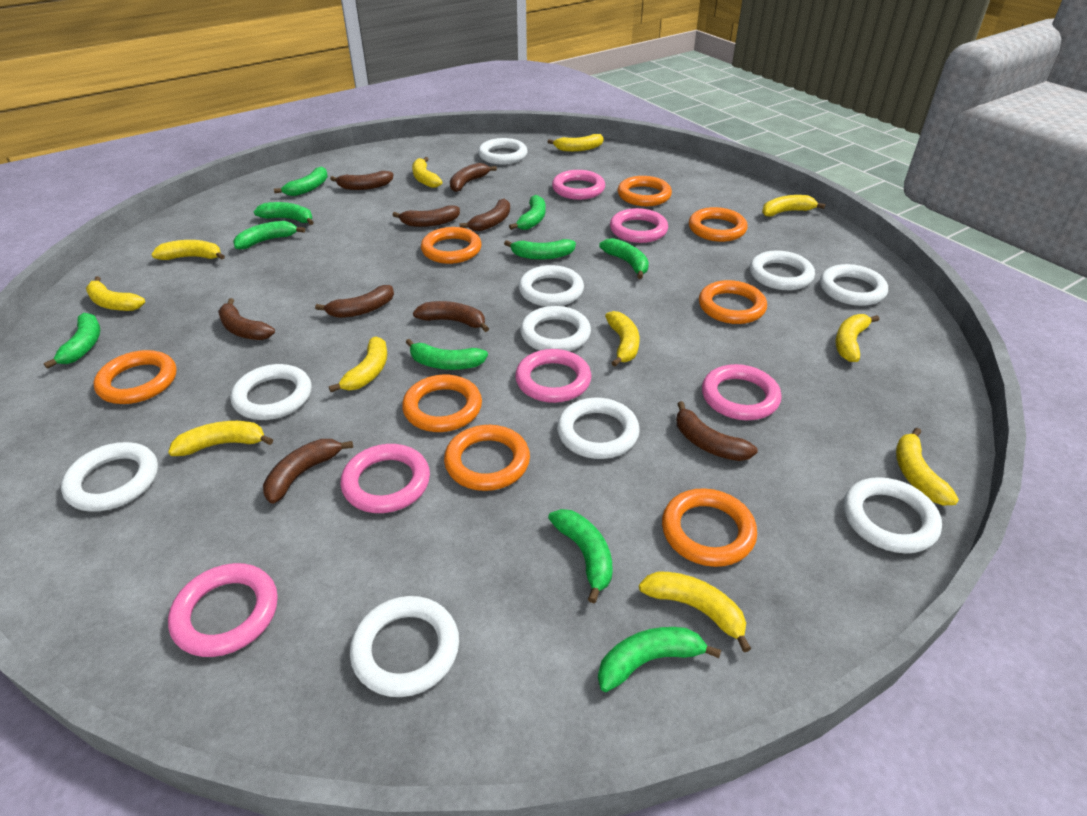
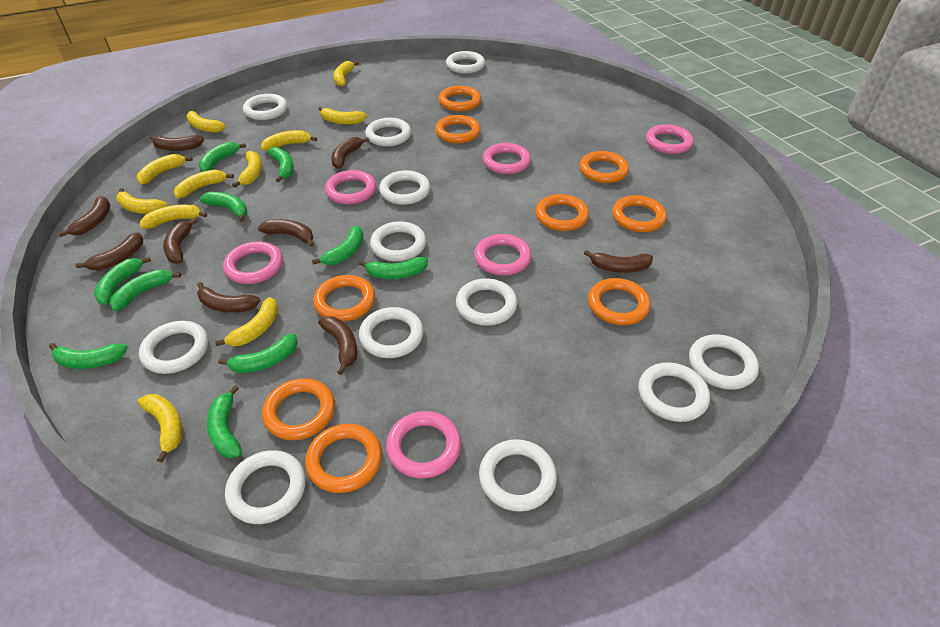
orange ring: [93,350,177,404] [402,375,482,432] [421,227,482,264] [444,425,530,491] [618,176,672,206] [662,488,757,567] [689,207,748,242] [699,280,767,324] = 8 -> [262,378,335,440] [305,424,382,493] [313,275,375,322] [435,115,481,143] [439,86,481,111] [535,194,589,231] [579,151,629,183] [588,278,651,325] [612,195,667,232] = 9
white ring: [61,442,158,512] [231,364,311,420] [350,596,459,697] [478,138,527,165] [519,265,584,307] [520,306,591,351] [557,398,640,459] [750,250,815,290] [820,264,888,306] [844,477,942,554] = 10 -> [139,321,208,374] [225,450,306,524] [243,94,287,120] [359,307,424,358] [365,118,411,147] [370,221,426,261] [379,170,430,205] [446,51,485,74] [456,278,517,326] [479,439,557,512] [638,362,710,422] [689,334,759,390] = 12

